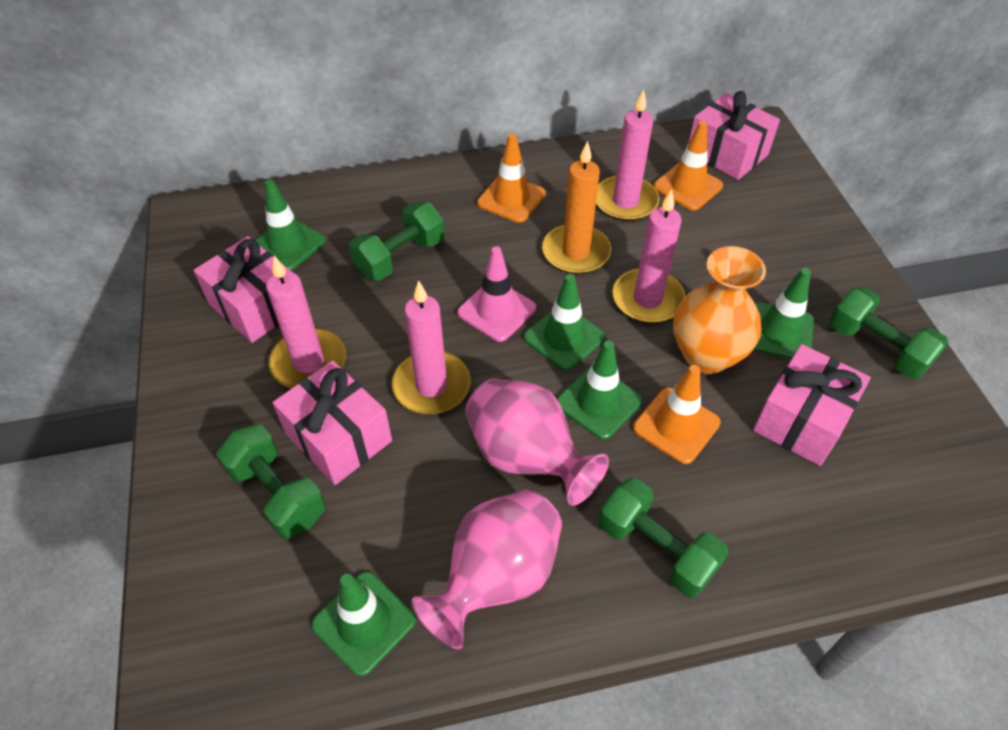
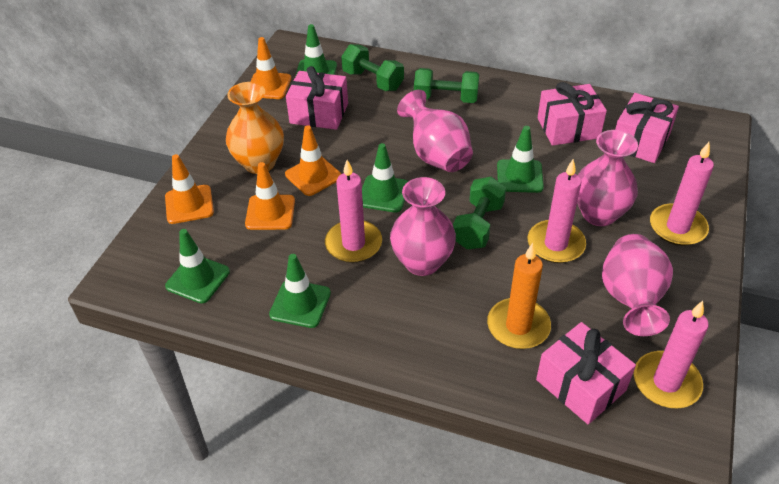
green dumbbell: [216,424,326,538] [349,201,445,281] [598,478,729,598] [829,287,949,379] = 4 -> [341,44,404,91] [414,68,479,103] [453,177,506,250] = 3
orange traffic cone: [477,133,546,223] [633,365,721,464] [654,121,723,211] = 3 -> [165,154,214,224] [245,162,295,230] [250,37,291,99] [285,125,341,196] = 4
pink traffic cone: [457,246,536,342] = 1 -> none = 0
pink vase: [411,489,562,649] [466,379,609,506] = 2 -> [390,177,456,276] [397,90,473,172] [577,130,638,226] [602,234,673,336] = 4

